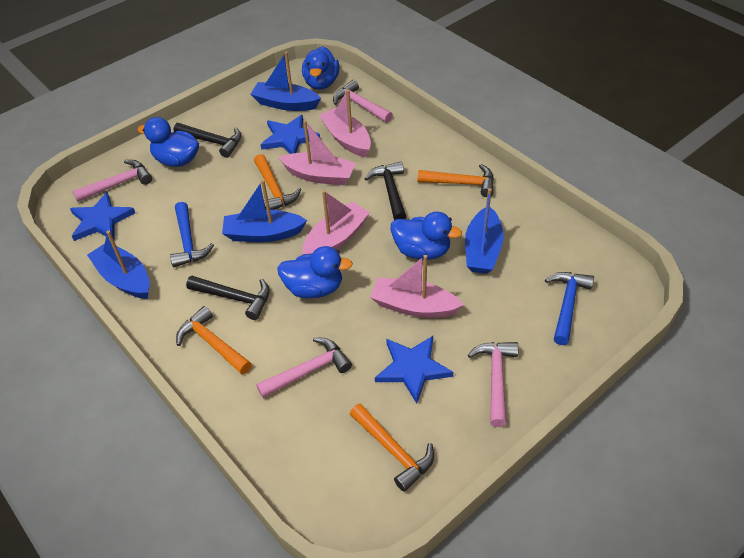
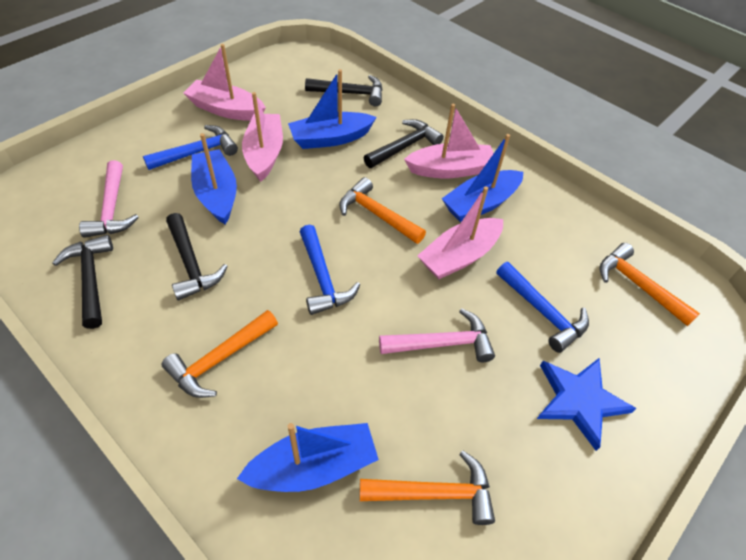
black hammer: [174,123,242,158] [186,276,270,320] [365,162,407,220] = 3 -> [52,235,113,329] [166,213,228,300] [305,75,383,106] [364,119,444,168] = 4
blue duck: [138,117,199,167] [277,246,353,298] [302,46,339,90] [390,212,462,260] = 4 -> none = 0
blue hammer: [170,202,214,267] [545,272,594,345] = 2 -> [143,125,238,170] [300,225,360,315] [496,262,589,353] = 3
blue star: [70,192,135,241] [260,115,320,154] [375,336,453,404] = 3 -> [537,358,637,451] = 1
pink hammer: [72,160,152,202] [256,337,352,398] [333,80,393,123] [468,342,518,427] = 4 -> [79,160,139,238] [379,308,495,362] = 2

